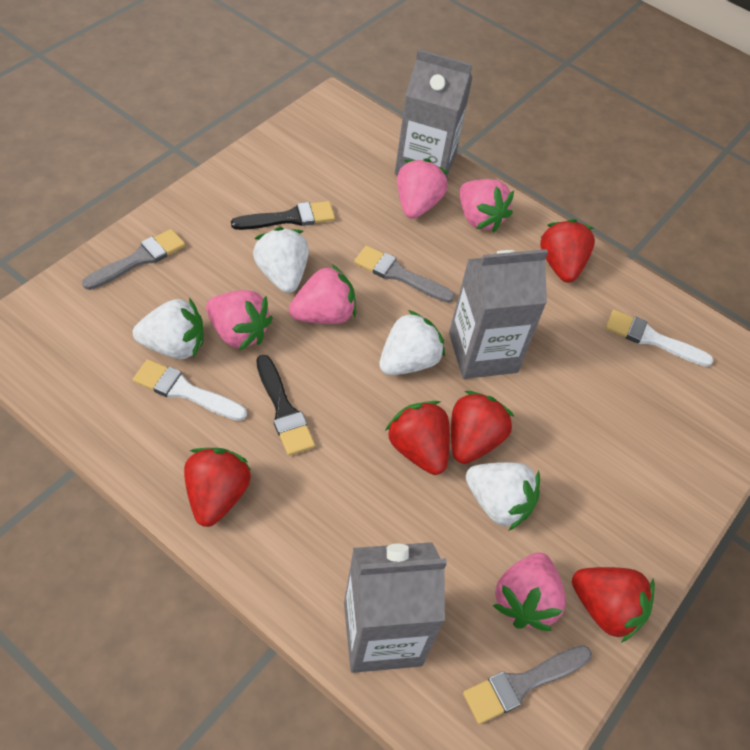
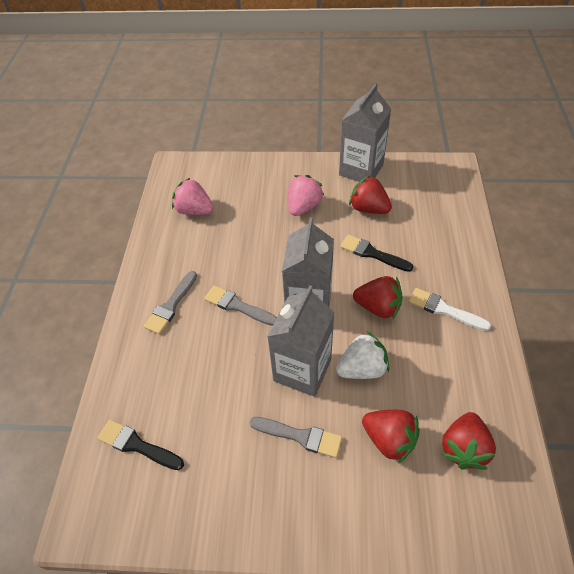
pink strawberry: [206,290,273,351] [289,265,356,324] [397,158,448,219] [459,179,514,232] [492,552,566,631] = 5 -> [172,178,214,215] [288,175,324,216] = 2
red strawberry: [184,448,251,527] [385,401,450,475] [451,391,515,464] [540,219,595,283] [572,567,655,643] = 5 -> [349,175,392,214] [353,276,403,319] [362,410,420,464] [441,412,496,470] = 4
white brush: [133,359,247,421] [606,310,714,367] = 2 -> [409,288,492,331] = 1
white strawberry: [133,298,204,359] [253,227,309,293] [379,310,445,375] [466,462,540,531] = 4 -> [336,331,389,379] = 1

